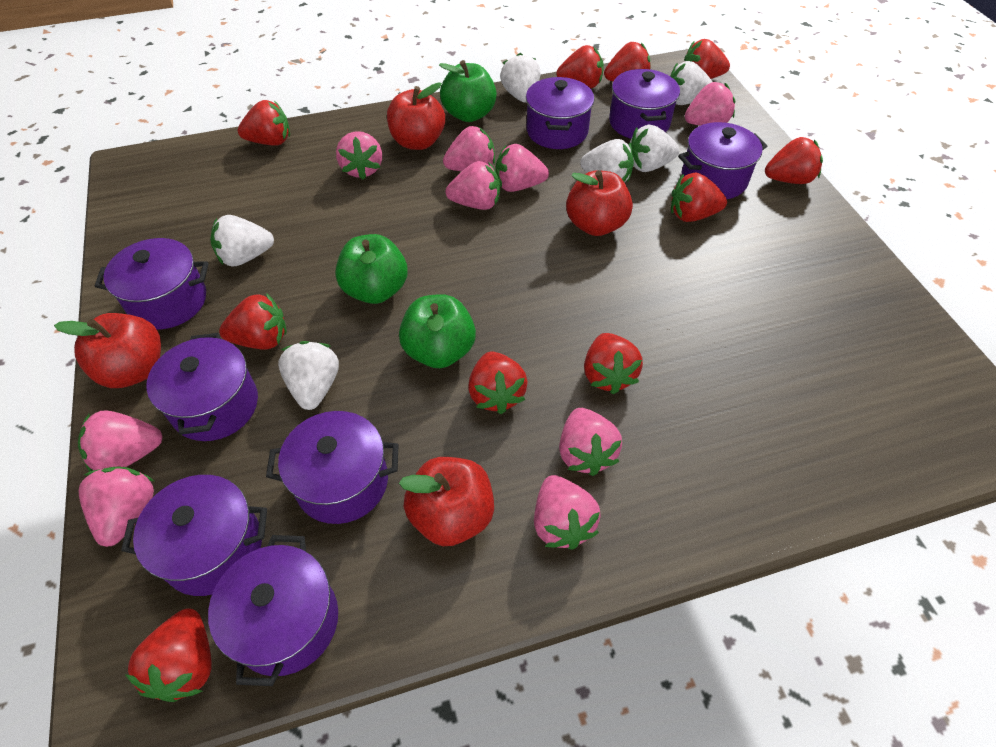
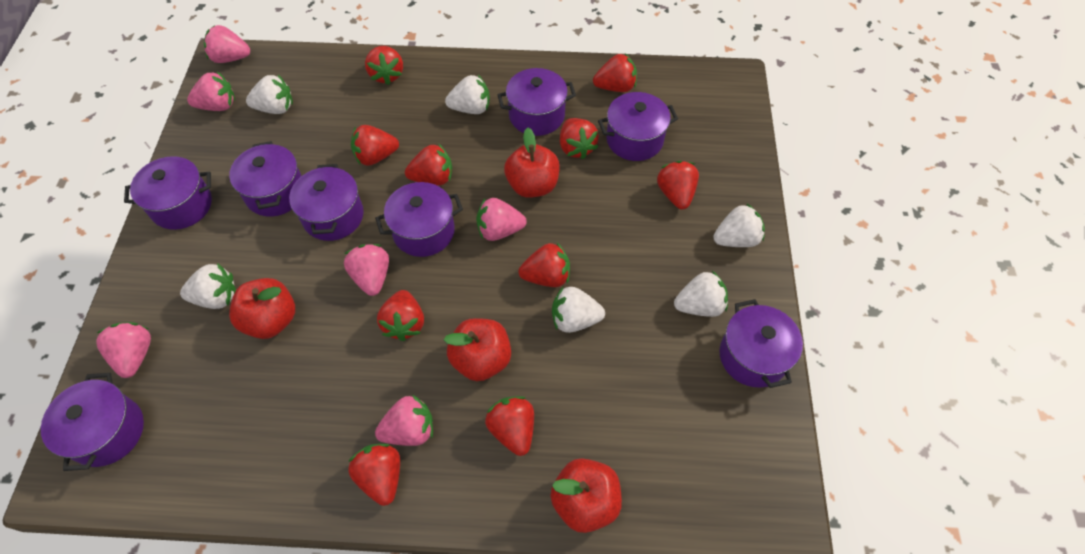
green apple: [335,234,408,304] [399,294,476,368] [439,60,497,122] = 3 -> none = 0
pink strawberry: [78,410,163,472] [79,466,154,547] [336,131,382,180] [443,126,495,171] [445,161,500,210] [496,144,549,192] [534,475,601,550] [559,408,622,476] [685,82,735,126] = 9 -> [96,322,151,378] [187,71,235,111] [204,25,250,63] [344,244,389,296] [375,395,433,446] [476,198,527,241] = 6

